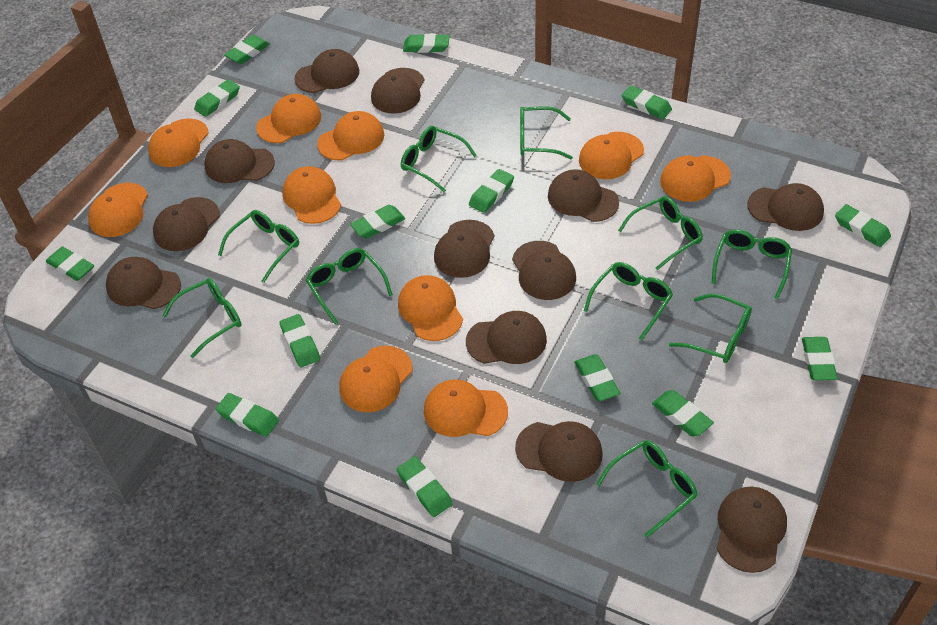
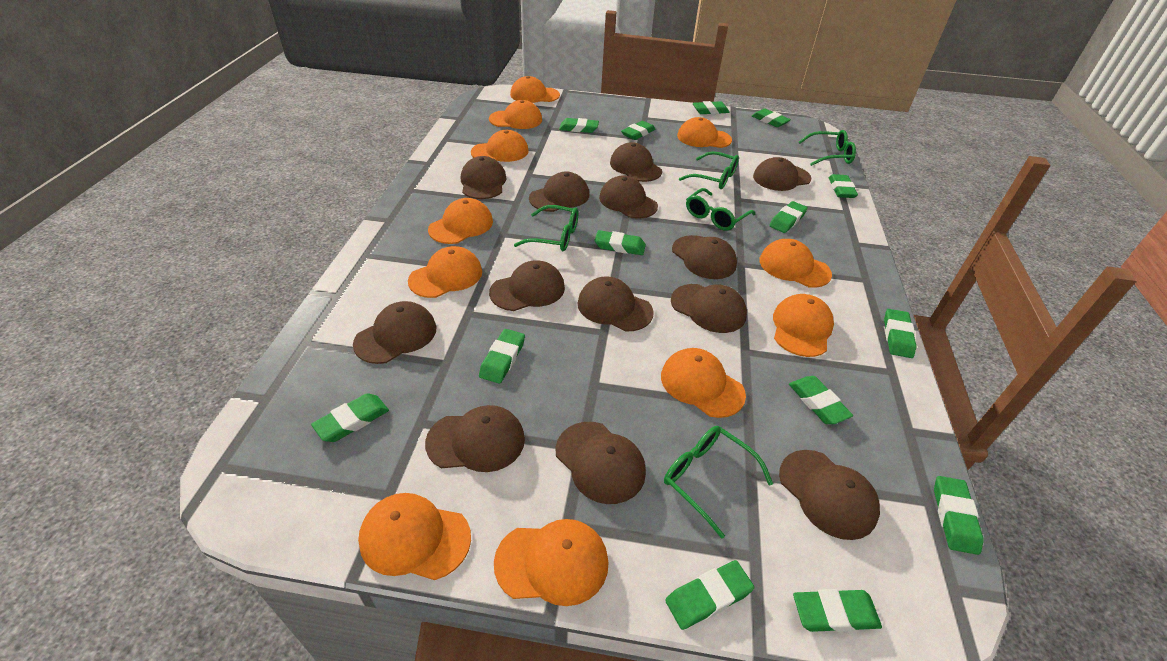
brown cap: [106,257,181,309] [153,197,220,251] [204,139,275,183] [294,49,359,93] [371,68,424,114] [434,220,495,278] [466,311,547,364] [512,241,576,300] [515,421,603,482] [548,169,619,222] [716,487,787,573] [747,183,824,231] = 12 -> [353,301,436,364] [425,405,525,472] [461,156,507,199] [489,260,565,311] [529,171,589,212] [556,422,646,504] [577,276,654,331] [599,176,658,219] [610,142,662,182] [671,284,747,333] [672,235,737,279] [753,157,811,191] [779,450,880,540] = 13
green glasses: [162,278,242,358] [218,210,299,283] [306,248,393,325] [401,126,477,192] [520,106,573,159] [584,262,673,340] [596,440,698,538] [618,196,703,270] [669,294,752,363] [712,229,792,299] = 10 -> [514,205,579,251] [664,426,773,539] [679,151,739,189] [686,188,756,231] [799,130,856,166] = 5
orange cap: [88,183,148,237] [148,118,209,167] [256,94,321,143] [282,166,341,224] [317,111,384,160] [339,346,412,412] [398,275,463,341] [424,380,508,437] [579,132,644,179] [660,155,731,202] = 10 -> [358,493,471,580] [408,246,482,298] [428,198,493,244] [471,130,529,162] [489,100,542,129] [494,519,609,606] [510,76,560,103] [661,348,746,418] [677,117,732,148] [760,239,832,288] [773,294,834,357] = 11

